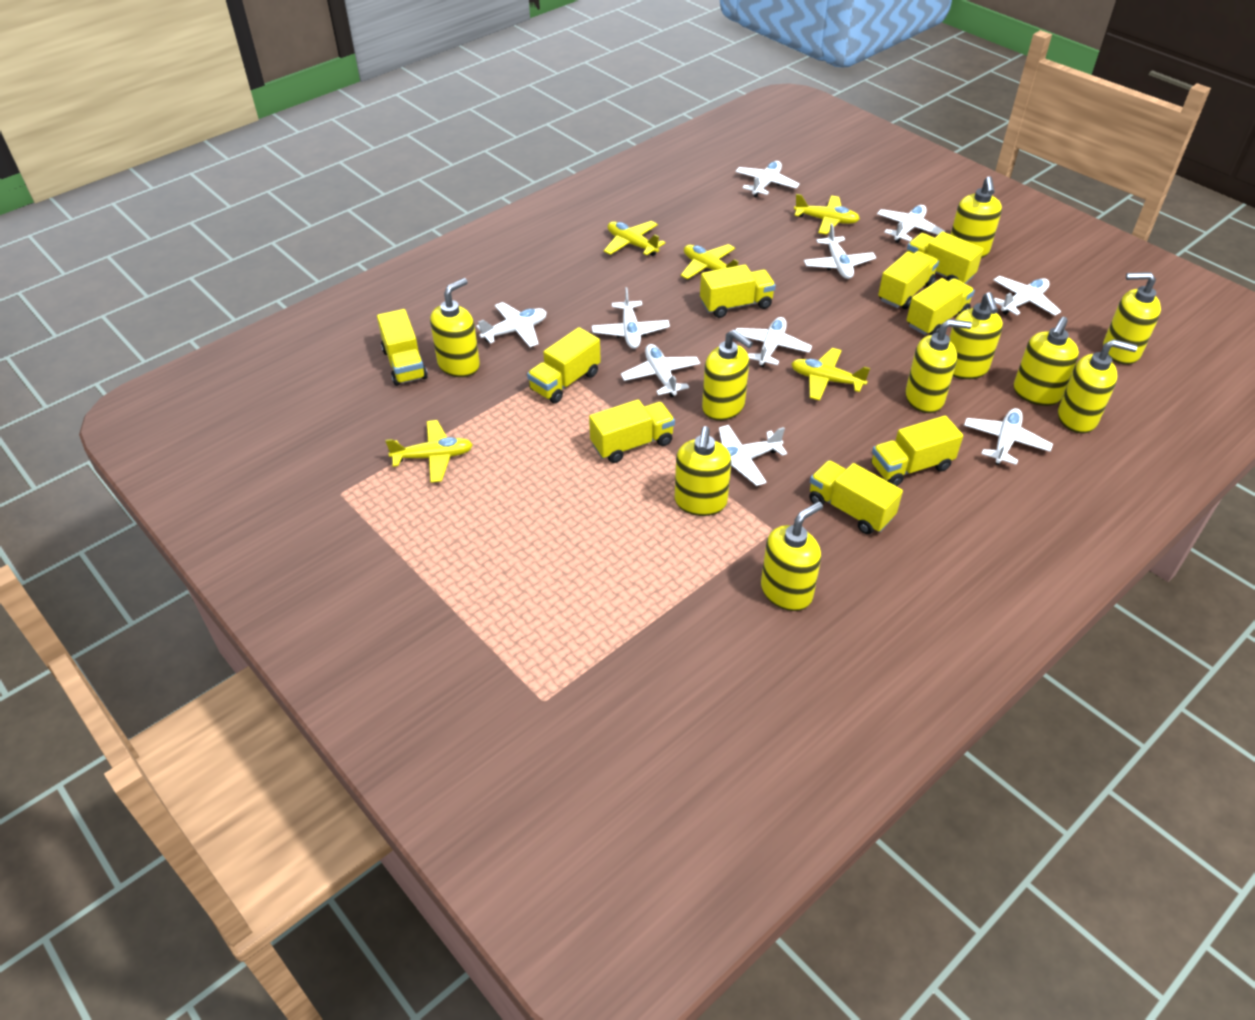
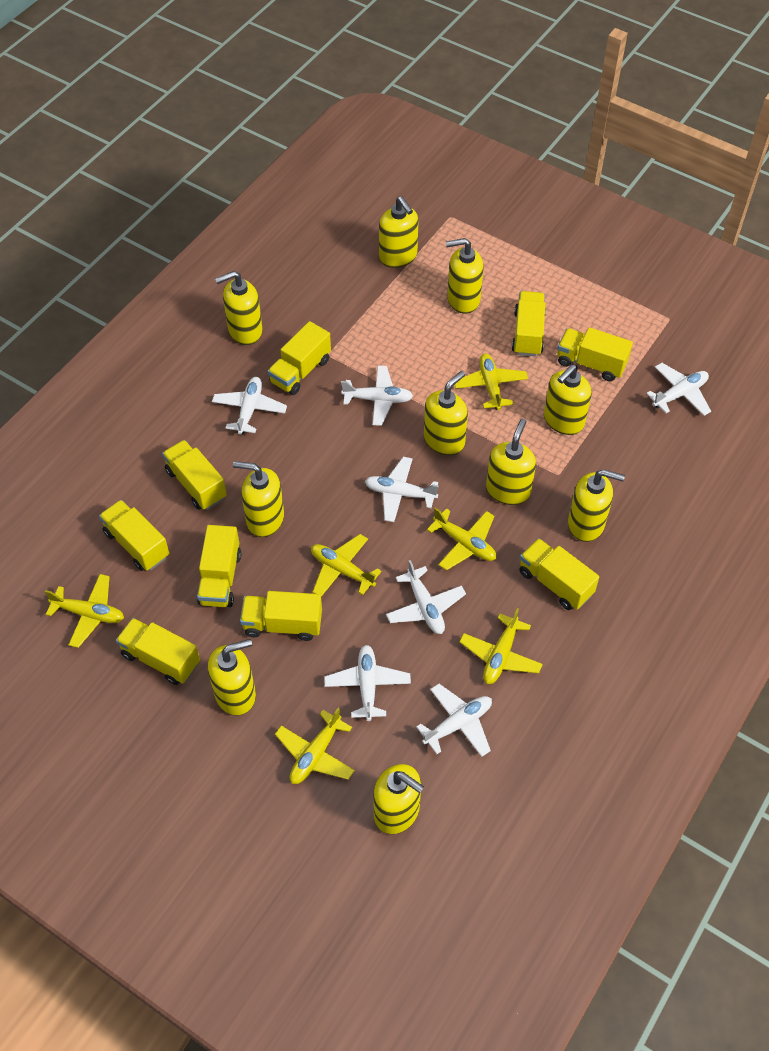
white plane: [476,302,547,347] [592,287,670,349] [621,344,700,397] [719,425,787,486] [736,161,800,198] [736,317,812,367] [804,224,876,279] [877,205,945,243] [964,408,1053,465] [993,276,1061,316] = 10 -> [212,377,287,435] [324,645,411,721] [341,365,413,426] [365,457,439,522] [386,560,466,634] [416,684,492,757] [646,363,711,416] = 7
yellow plane: [385,420,473,483] [604,221,666,256] [681,244,739,280] [791,348,870,401] [794,194,860,234] = 5 -> [45,574,124,648] [275,708,355,784] [311,534,382,597] [427,508,496,571] [455,353,528,410] [459,608,543,684] = 6

